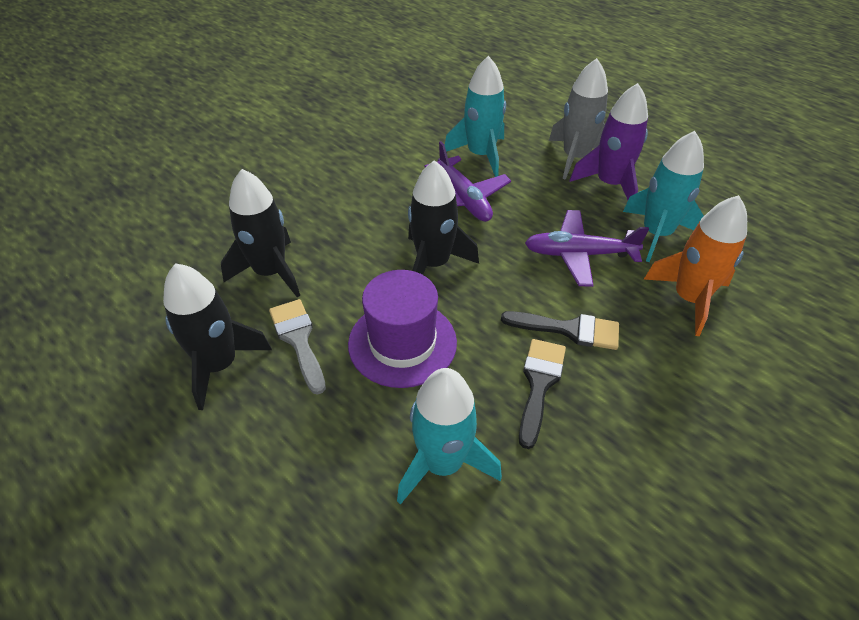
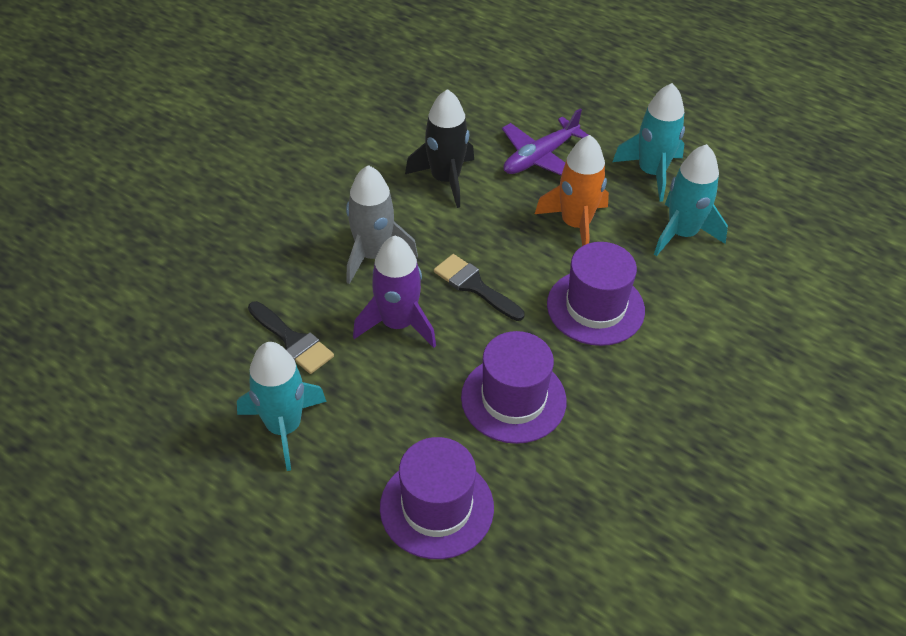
black rocket: [163,263,272,410] [221,169,300,297] [408,160,479,275] = 3 -> [405,89,474,208] = 1
grey brush: [269,299,326,395] = 1 -> none = 0
purple hat: [348,270,457,388] = 1 -> [380,437,494,559] [461,331,567,444] [547,242,645,346] = 3
purple plane: [424,141,511,222] [525,210,649,287] = 2 -> [502,108,588,175] = 1

